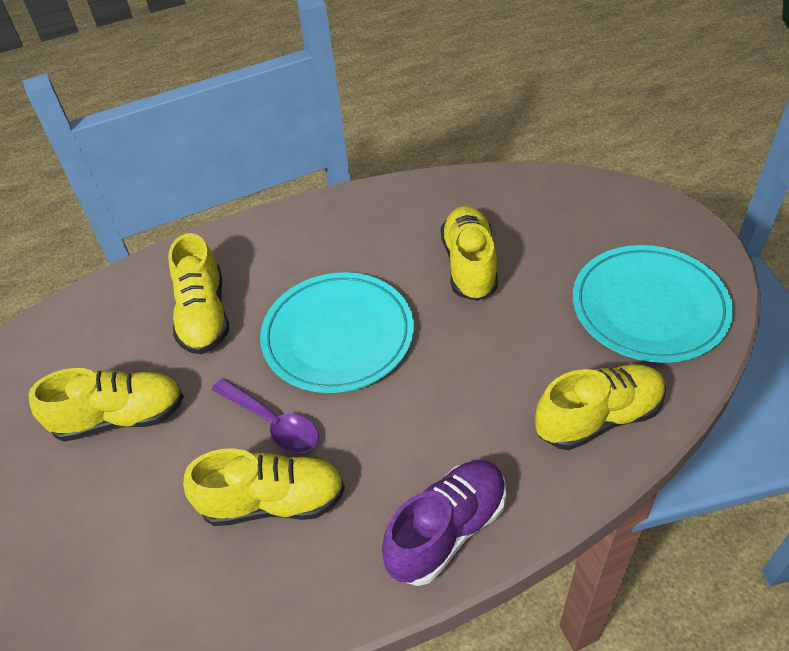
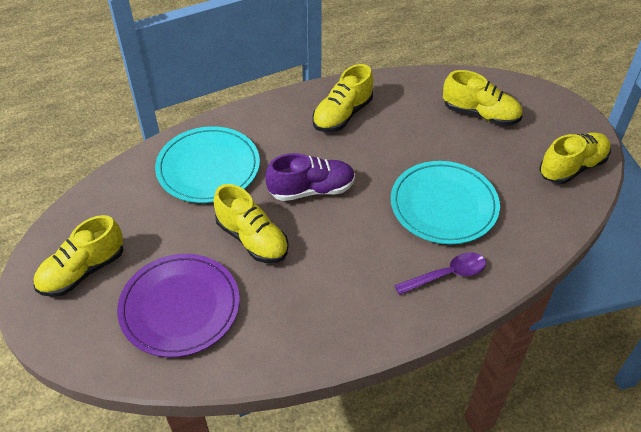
purple plate: none = 0 -> [117,254,240,357] = 1

